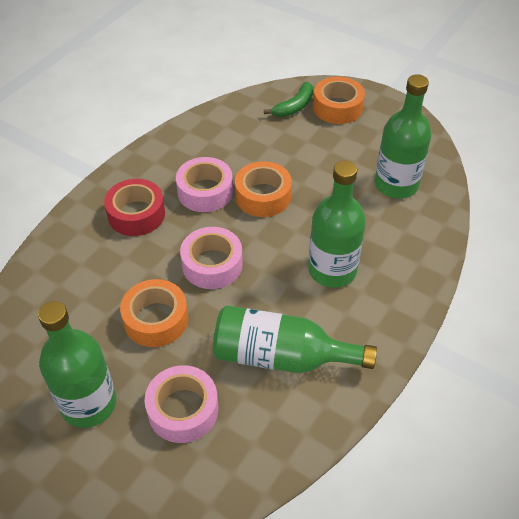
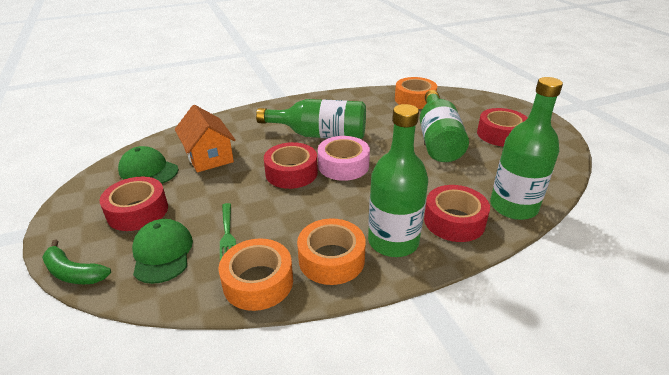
green cap: none = 0 -> [118,146,179,184] [132,219,193,284] = 2
green fork: none = 0 -> [220,203,236,260] = 1
orange house: none = 0 -> [175,105,236,172] = 1
pink tape: [144,365,218,443] [176,157,233,212] [180,227,243,289] = 3 -> [318,136,370,181] = 1
red tape: [104,179,165,236] = 1 -> [99,176,168,231] [264,142,318,189] [424,185,490,242] [477,108,527,147] = 4

